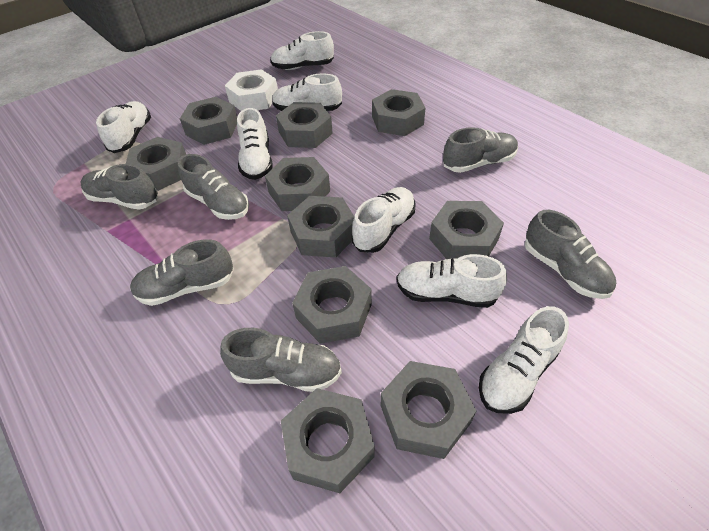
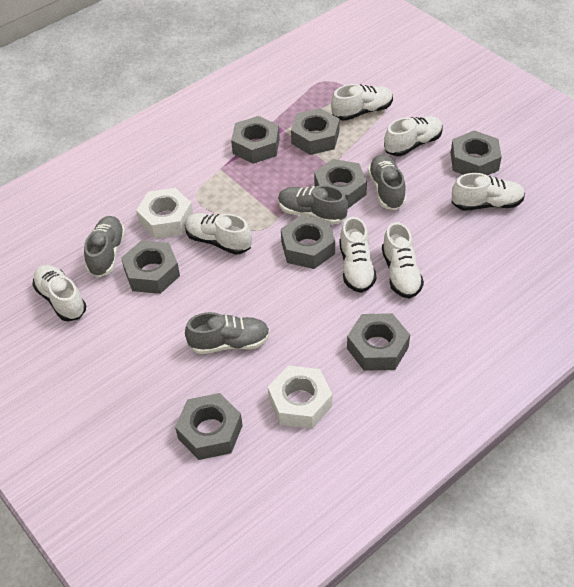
grey nut: [126,137,186,191] [180,97,237,145] [265,157,330,211] [276,102,333,148] [281,388,375,493] [287,196,354,258] [292,266,372,344] [372,89,426,136] [381,361,476,459] [429,201,504,259] = 10 -> [121,240,180,294] [175,393,243,460] [231,116,280,164] [281,215,335,269] [291,108,340,155] [314,159,367,208] [347,313,410,371] [451,130,502,176] = 8
grey shoe: [81,164,158,210] [130,239,234,306] [178,154,249,220] [220,328,342,392] [443,127,518,173] [525,210,616,299] = 6 -> [84,216,125,277] [185,312,270,354] [278,185,348,225] [368,155,406,210] = 4
white nut: [225,69,278,111] = 1 -> [136,188,193,239] [268,365,332,429] = 2

